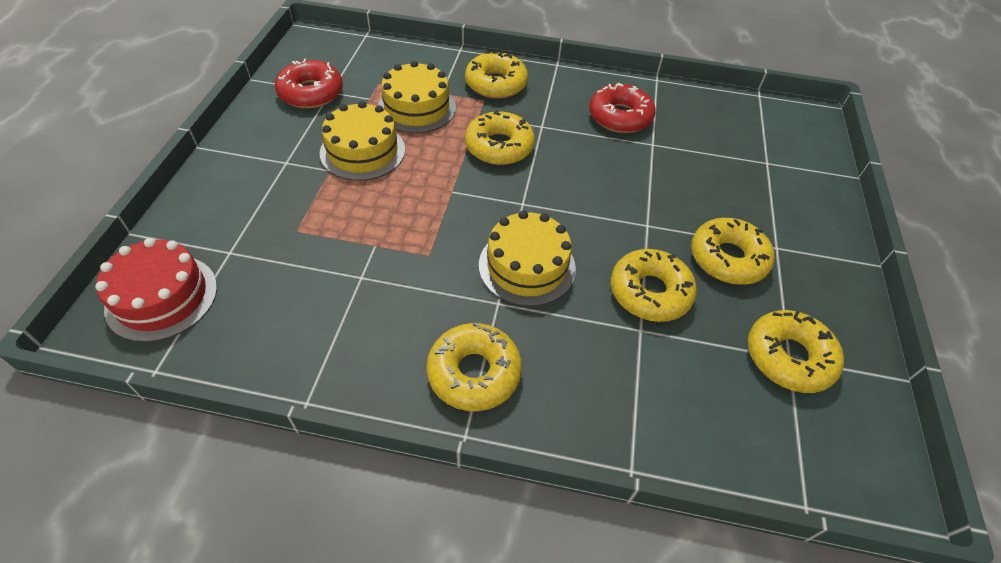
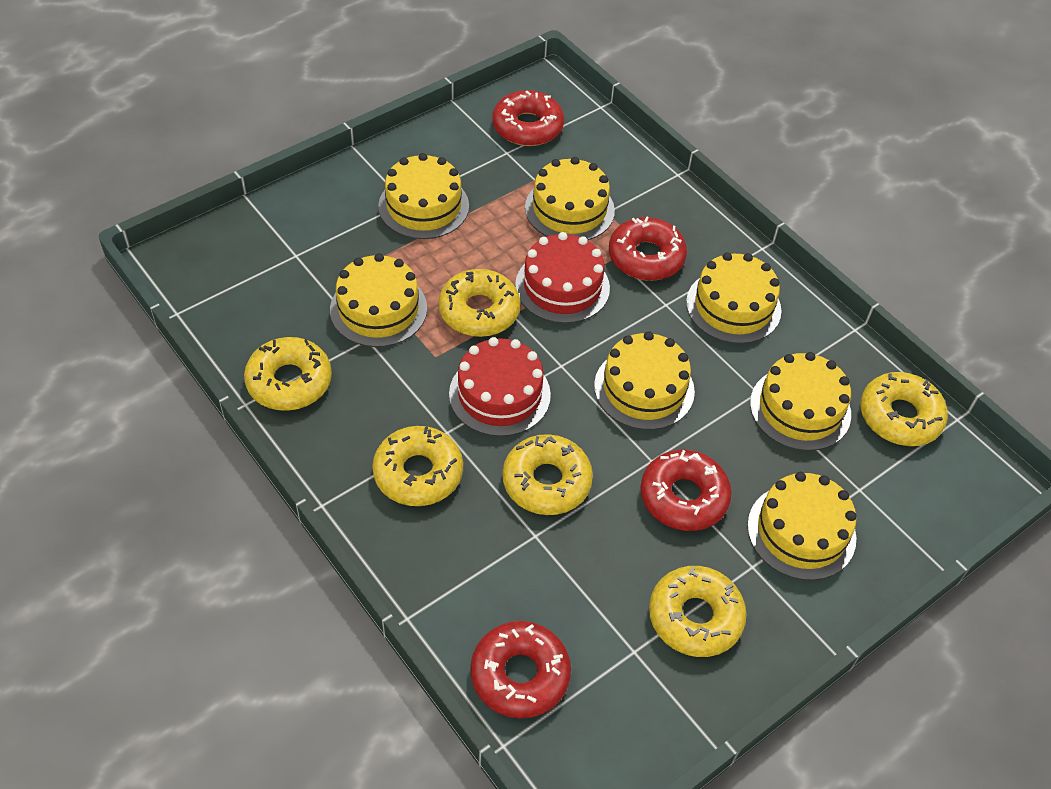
red cake: [95,238,217,342] = 1 -> [449,337,551,437] [515,232,610,323] = 2
red donut: [275,59,343,108] [589,83,656,133] = 2 -> [471,621,571,718] [492,90,564,146] [609,216,687,281] [641,450,732,531] = 4
yellow cake: [320,101,405,181] [378,61,456,133] [479,211,576,306] = 3 -> [330,253,427,347] [378,153,469,239] [525,157,615,240] [594,331,695,430] [686,252,782,344] [747,472,856,580] [750,352,851,451] = 7

